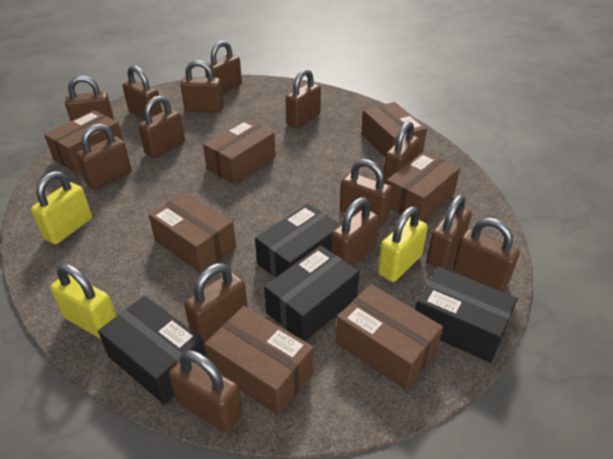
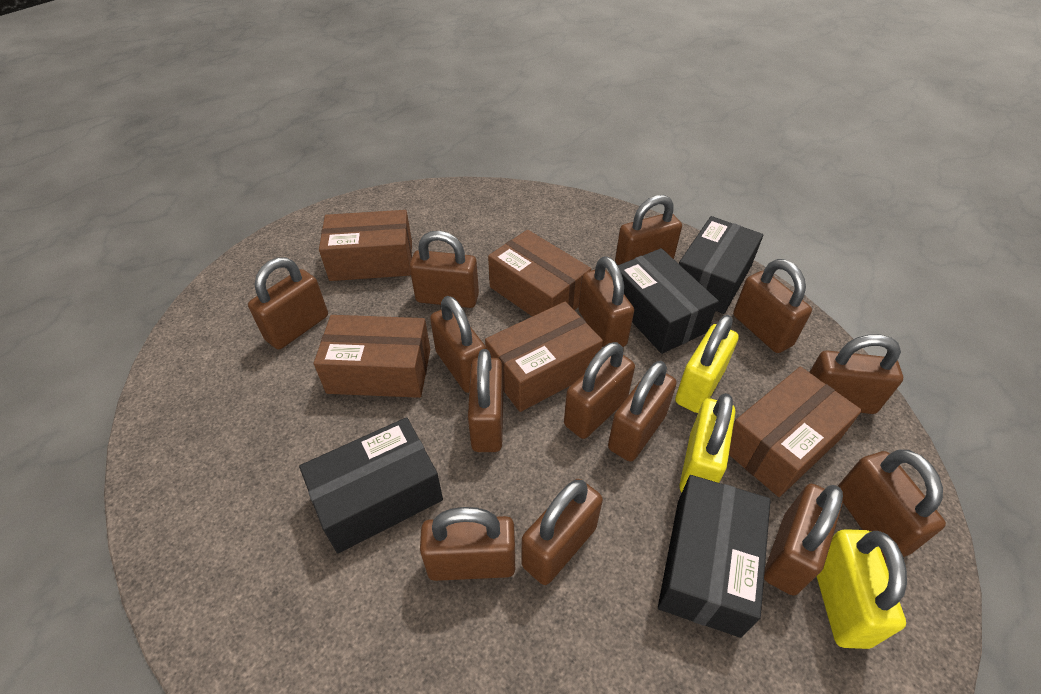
brown box: [44,110,123,173] [149,192,236,273] [203,119,276,185] [205,306,314,416] [336,284,443,390] [361,102,427,157] [386,152,460,221] = 7 -> [314,315,430,398] [319,210,412,281] [485,302,603,412] [488,230,591,316] [729,367,862,497] = 5

